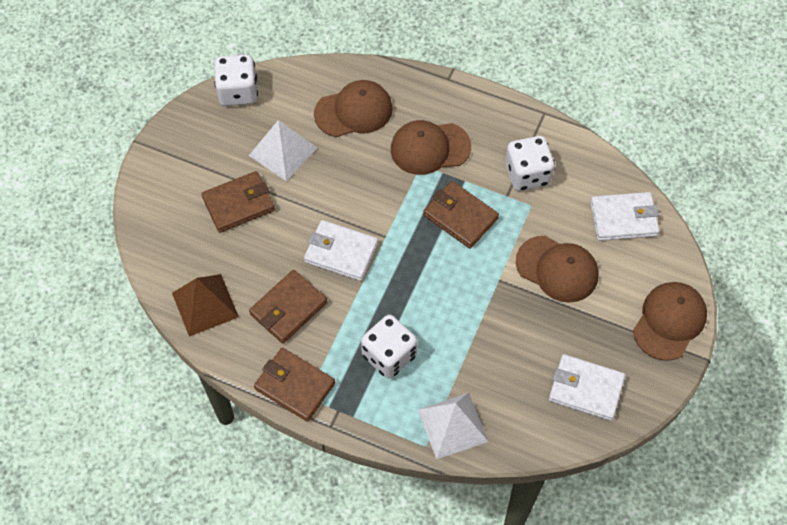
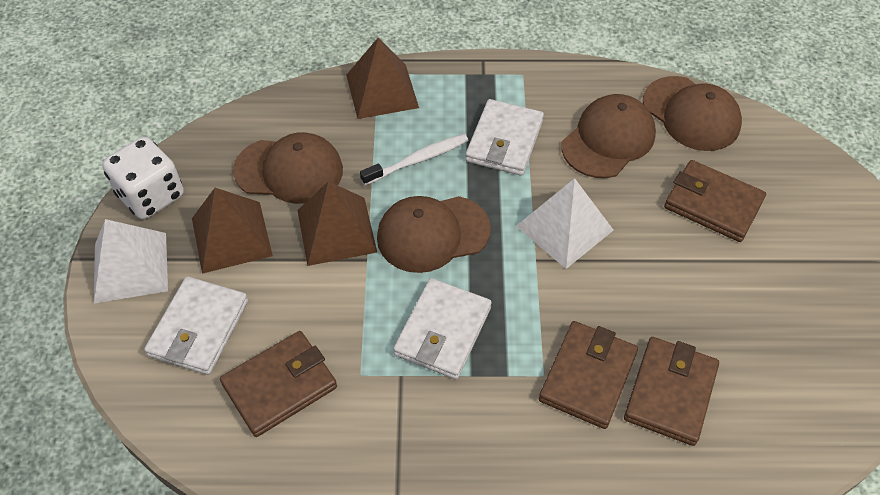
brown pyramid: [172,274,239,337] = 1 -> [192,188,273,274] [297,181,377,266] [346,38,419,119] = 3
white dice: [214,54,258,106] [361,315,417,379] [505,136,555,191] = 3 -> [102,137,184,219] = 1
white toothbrush: none = 0 -> [360,134,469,185] = 1

